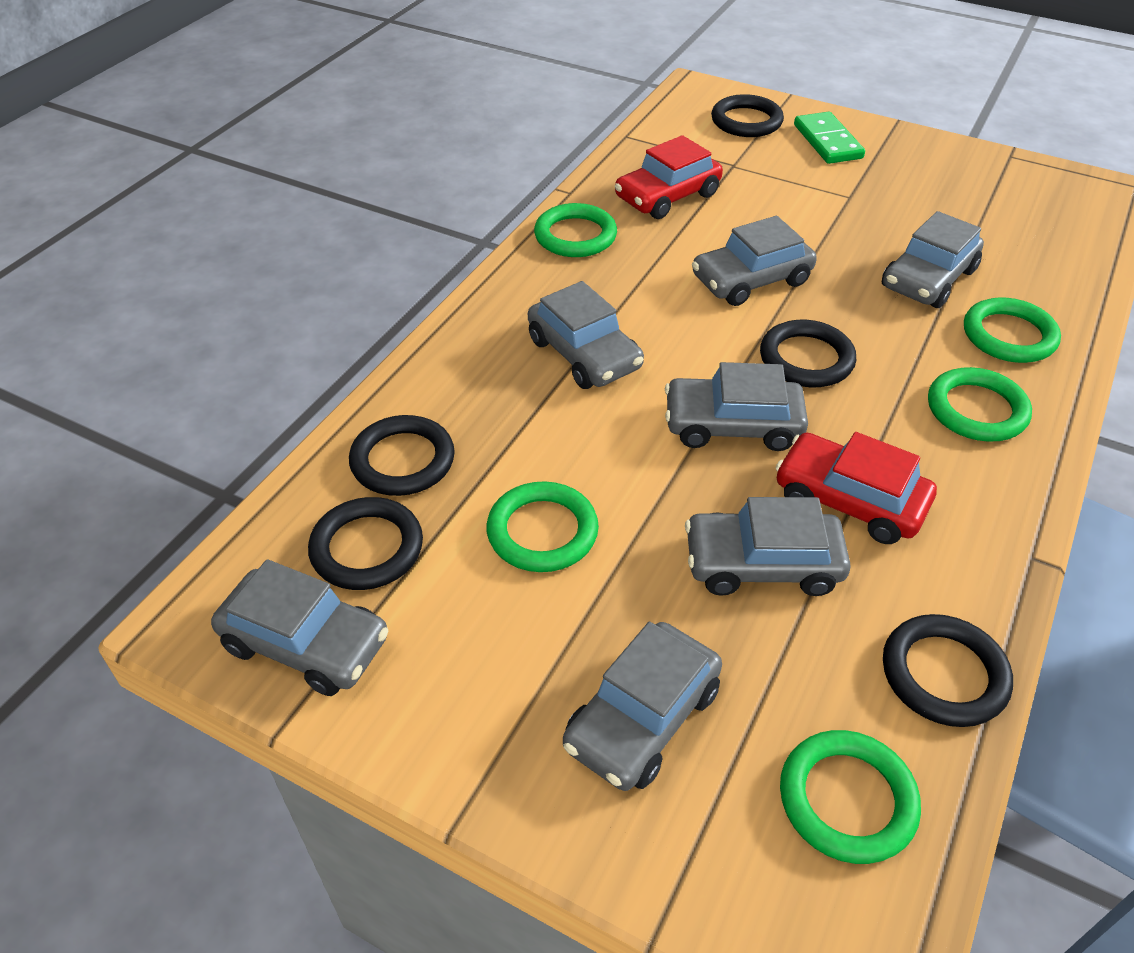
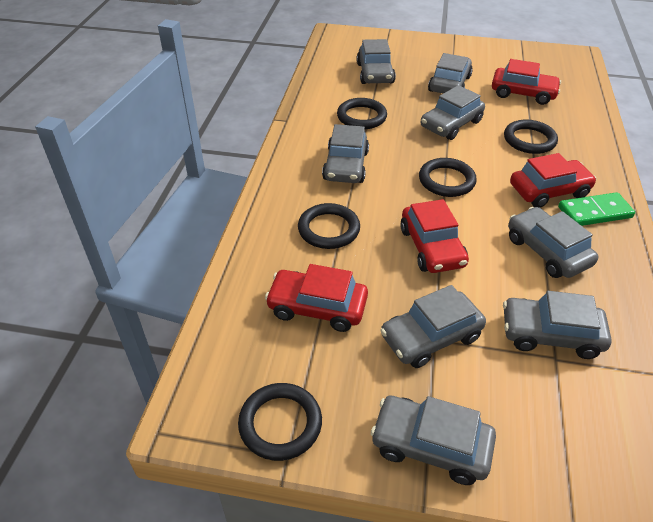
green ring: [486,482,599,572] [534,203,617,257] [780,730,921,864] [928,367,1032,442] [964,298,1061,363] = 5 -> none = 0
grey car: [211,559,388,696] [528,281,644,389] [563,622,722,791] [665,362,808,451] [685,497,851,596] [692,216,817,306] [882,211,984,308] = 7 -> [322,124,369,183] [356,39,396,84] [371,396,496,485] [380,285,486,368] [421,85,485,140] [428,53,473,94] [503,291,612,359] [508,207,599,278] = 8
red car: [615,135,723,219] [776,432,937,544] = 2 -> [265,264,368,332] [400,199,469,273] [492,59,561,105] [510,153,597,208] = 4

